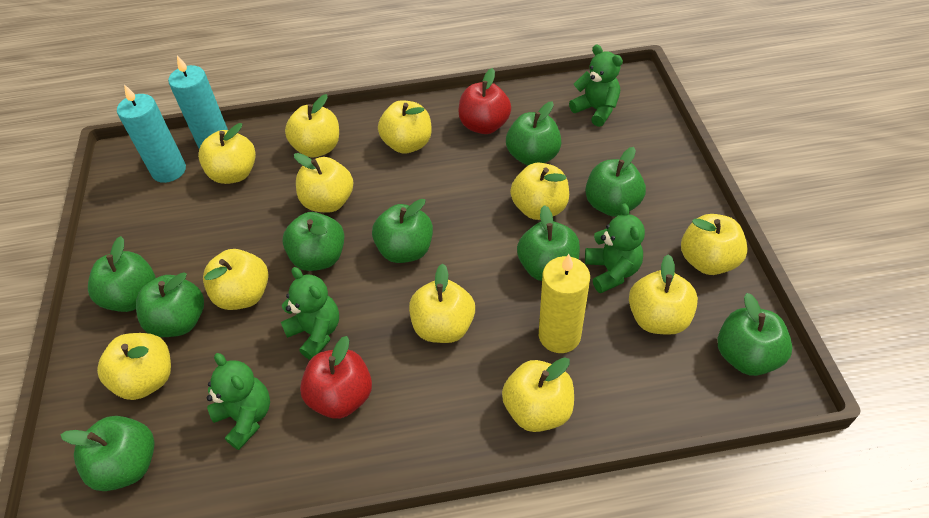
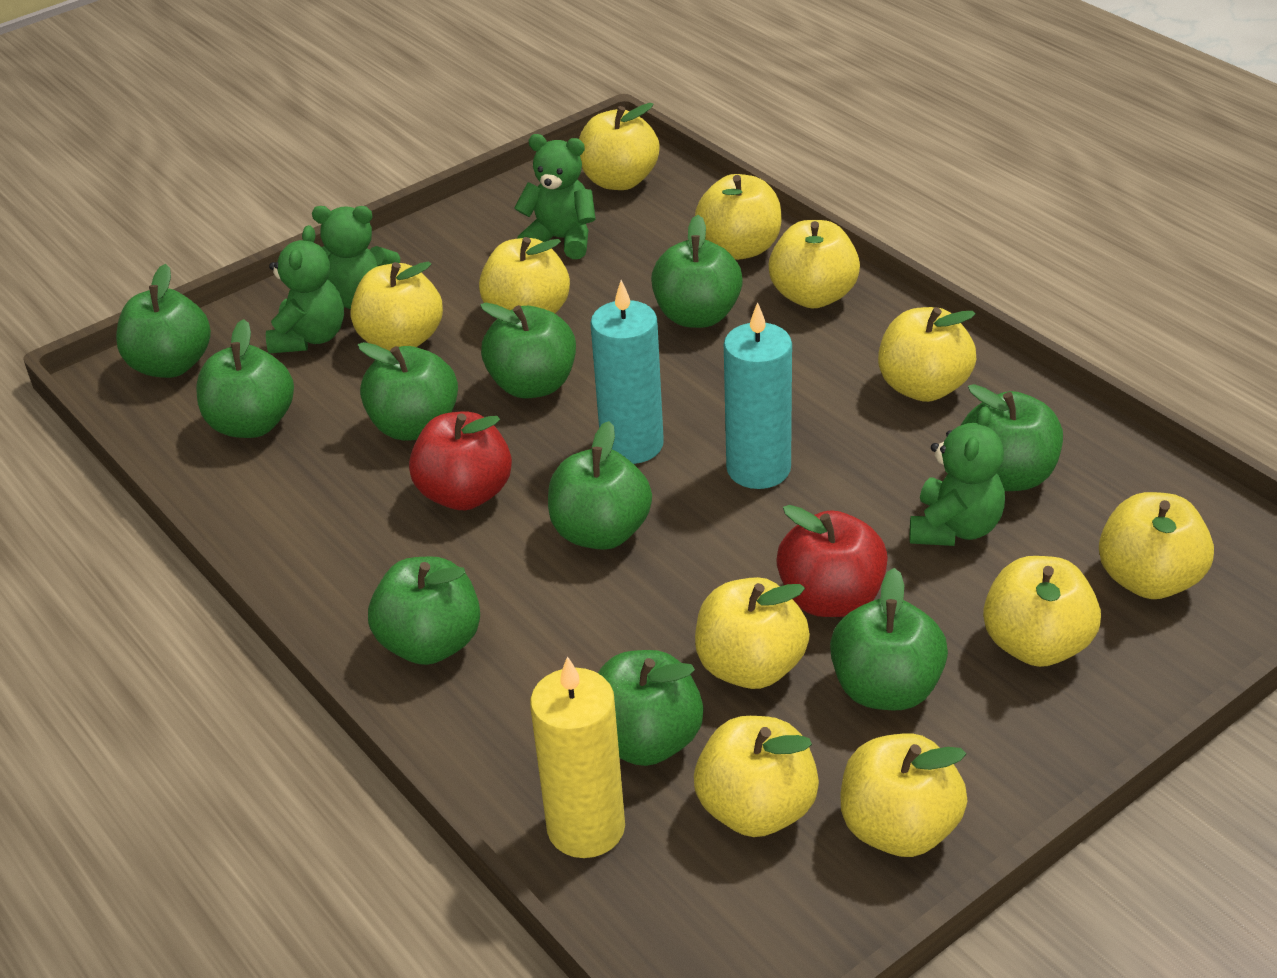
green apple: [61,416,155,491] [88,236,156,312] [136,272,204,337] [282,212,344,271] [372,199,433,263] [506,101,562,166] [517,205,580,281] [585,147,646,217] [717,293,792,376] = 9 -> [116,264,211,378] [196,319,294,438] [358,342,458,441] [368,556,480,665] [480,303,576,399] [548,421,652,550] [598,650,704,766] [651,215,743,328] [830,568,948,710] [960,384,1063,491] = 10

